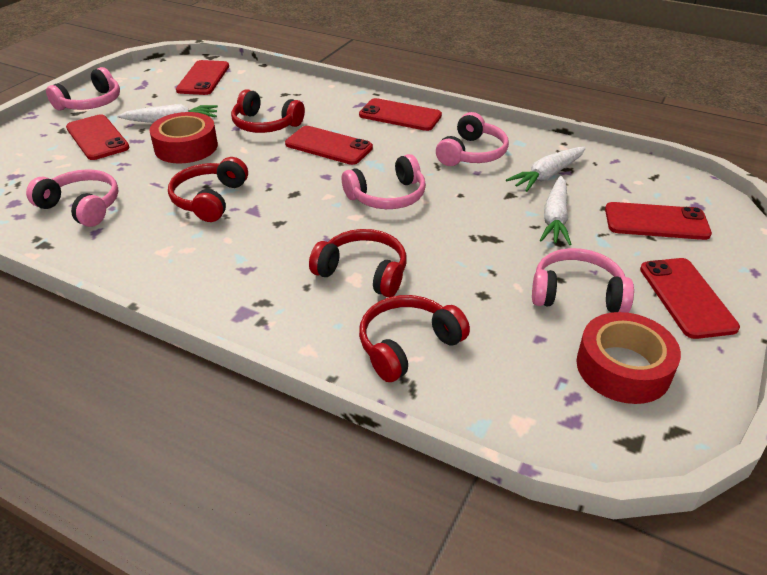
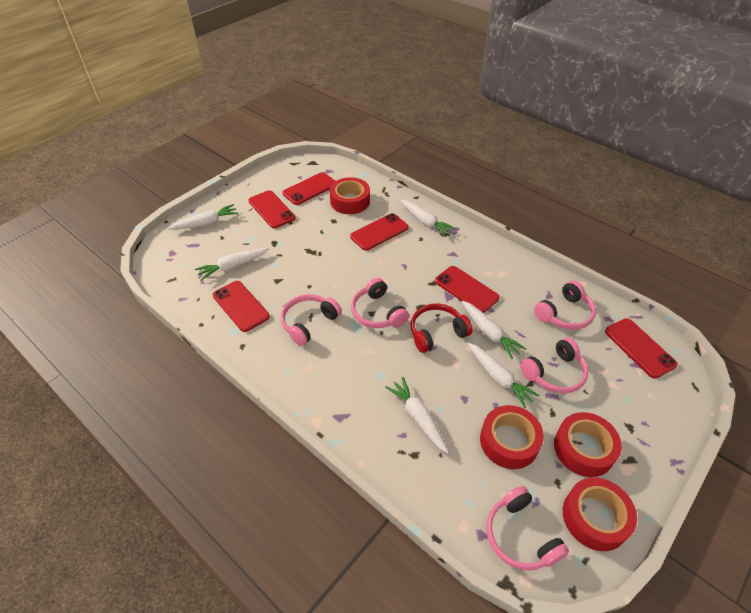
red headphones: [168,157,248,222] [231,89,305,133] [309,229,407,297] [359,295,470,382] = 4 -> [411,303,473,353] = 1
red tape: [149,112,218,163] [576,312,681,404] = 2 -> [329,177,370,214] [480,405,544,469] [554,412,622,477] [563,477,637,551] = 4
white carrot: [117,104,218,123] [506,147,586,192] [540,176,571,245] = 3 -> [168,204,239,230] [195,248,269,281] [385,377,449,454] [401,200,456,237] [462,301,526,359] [467,343,540,408] = 6

